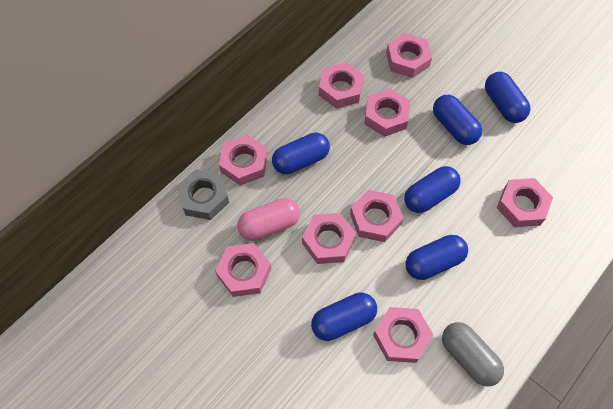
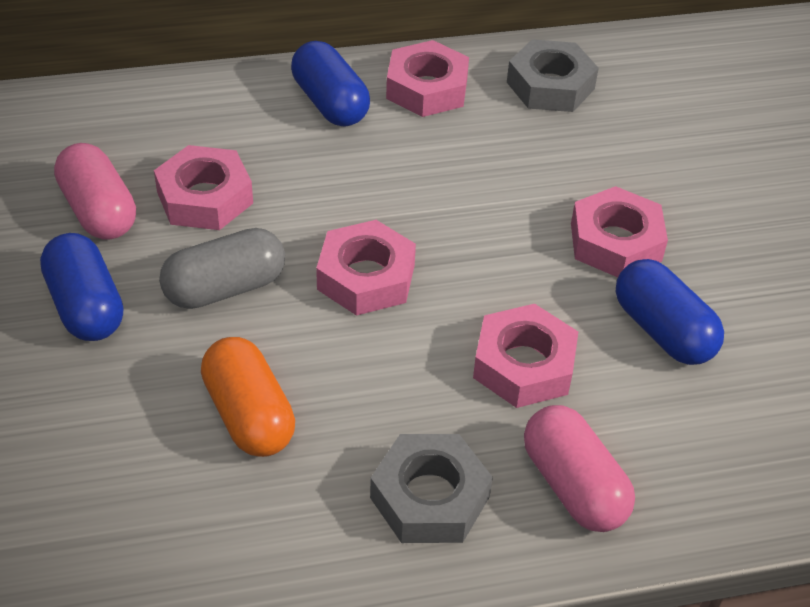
blue capsule: [272,132,330,174] [311,292,377,341] [404,166,461,213] [405,235,468,280] [433,95,482,145] [485,72,531,123] = 6 -> [40,233,123,341] [291,41,370,127] [616,259,724,365] = 3
grey nut: [177,169,229,220] = 1 -> [370,434,493,543] [507,39,599,112] = 2
orange capsule: none = 0 -> [201,337,295,457] = 1
pink capsule: [237,198,300,241] = 1 -> [54,143,136,240] [524,405,635,532] = 2
pink nut: [215,243,271,297] [219,134,268,186] [302,213,356,264] [319,62,364,109] [350,190,404,242] [364,88,410,137] [373,307,433,363] [386,33,432,78] [497,178,553,227] = 9 -> [154,145,253,230] [316,220,416,316] [386,40,469,117] [473,304,578,408] [571,186,668,277] = 5

